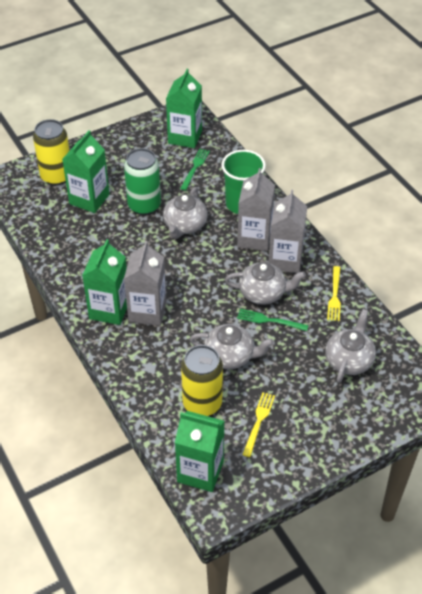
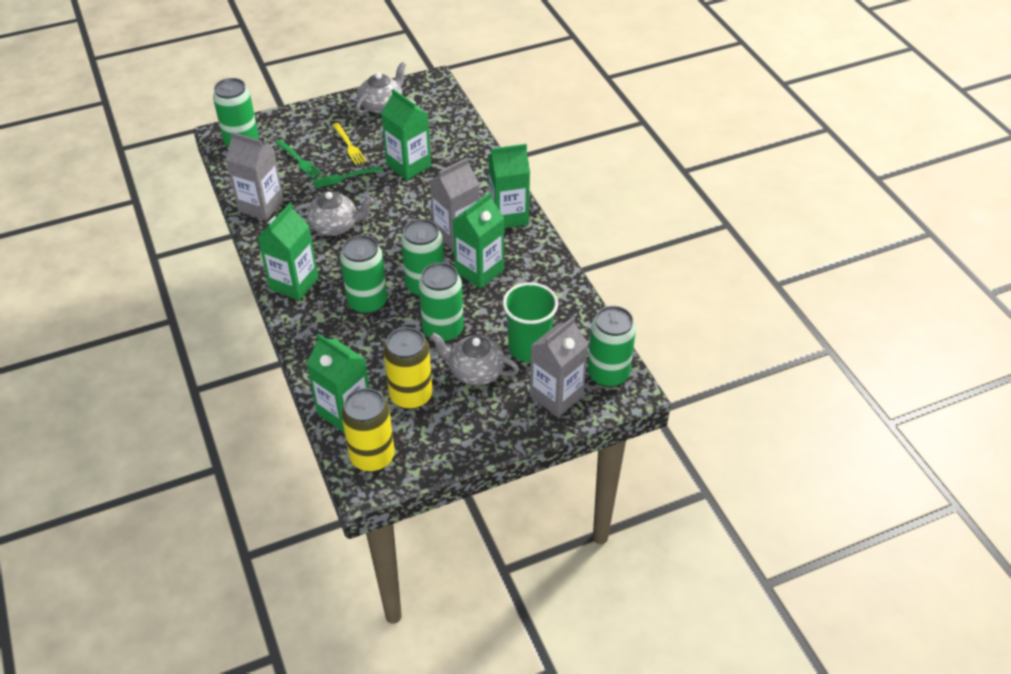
green can: [124,148,161,215] = 1 -> [213,78,259,147] [340,235,387,314] [401,219,444,297] [419,262,464,342] [587,306,636,387] = 5
green carton: [62,130,109,213] [82,239,127,325] [166,69,202,148] [175,411,225,492] = 4 -> [257,203,318,301] [306,334,369,433] [381,89,431,180] [453,192,504,289] [488,144,530,228] = 5
grey teapot: [163,187,208,239] [190,324,274,369] [225,262,306,305] [326,309,376,383] = 4 -> [294,192,374,236] [356,62,406,114] [430,332,519,386] = 3
yellow fork: [242,392,275,457] [327,266,341,321] = 2 -> [333,123,367,165] = 1

